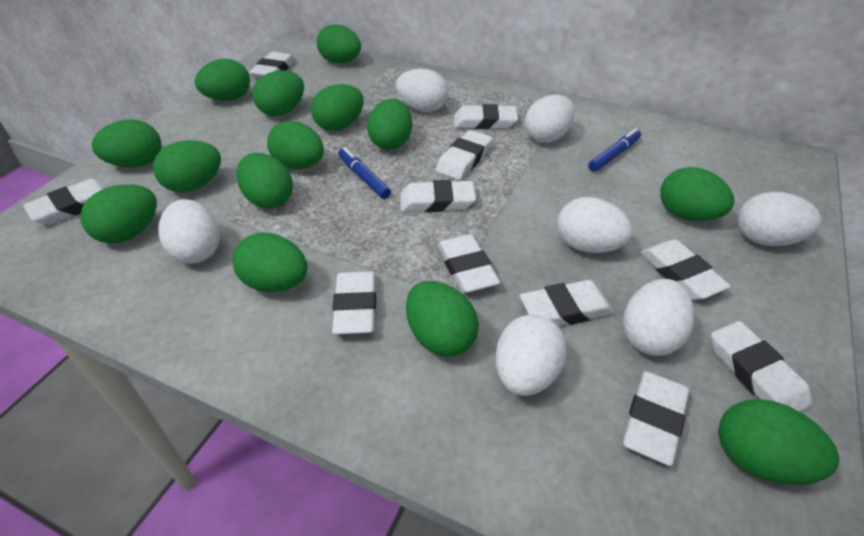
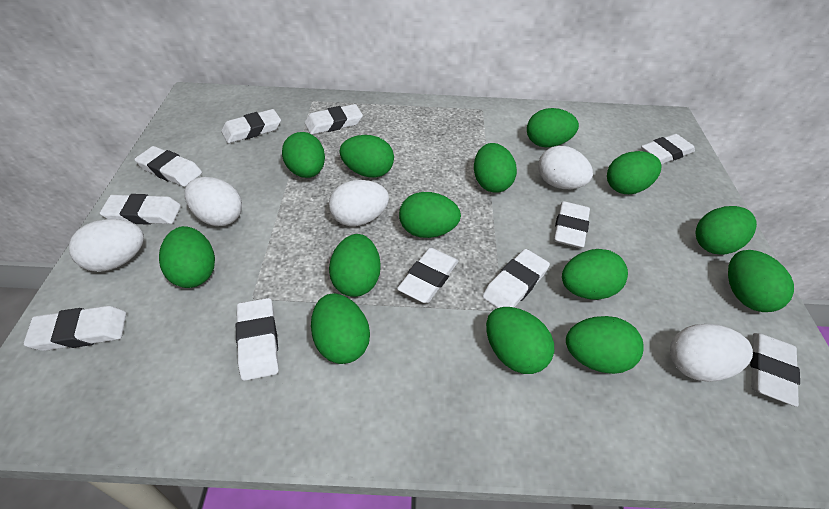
blue marker: [338,147,391,199] [588,128,641,172] = 2 -> none = 0
white egg: [158,199,220,263] [396,69,449,112] [495,314,567,396] [525,94,575,143] [557,197,633,253] [623,279,694,356] [738,192,822,246] = 7 -> [69,219,144,272] [184,177,242,226] [329,180,389,226] [538,146,593,189] [670,324,753,382] = 5

